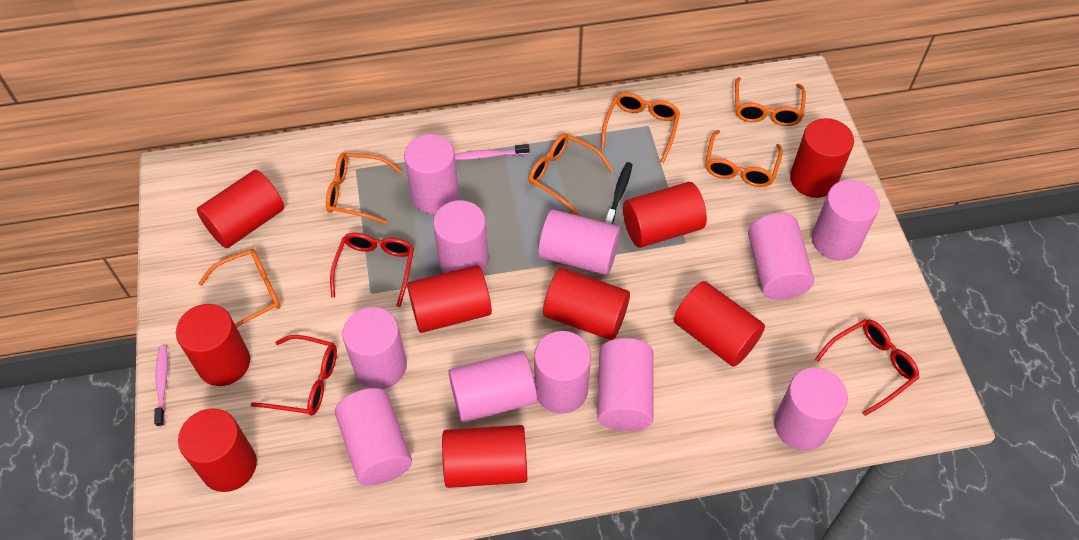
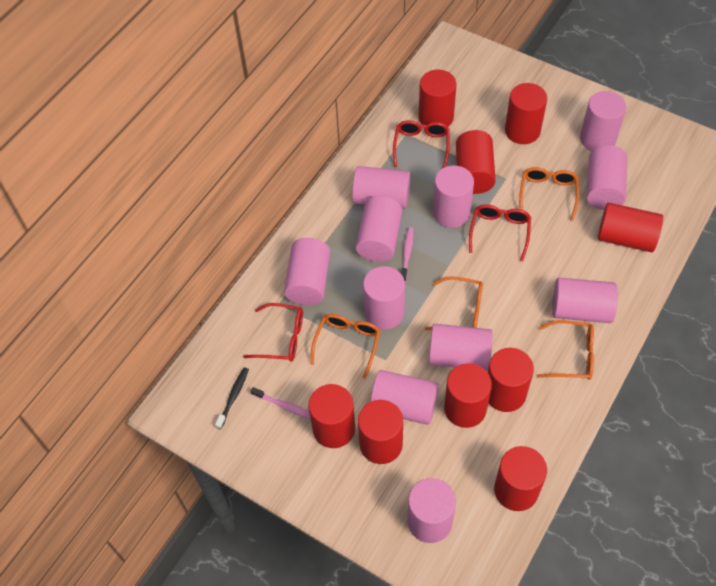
orange glasses: [198,249,280,327] [326,153,402,224] [528,133,614,214] [601,92,680,163] [705,130,783,187] [735,77,806,126] = 6 -> [311,314,380,379] [425,276,483,330] [519,167,579,221] [537,320,594,380] = 4

